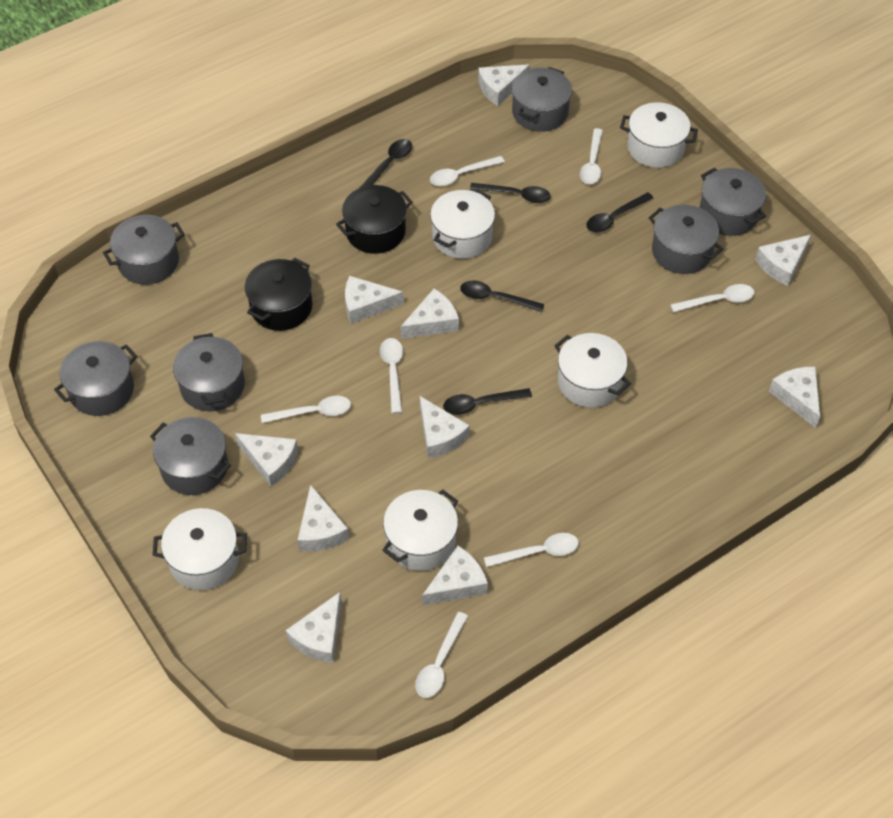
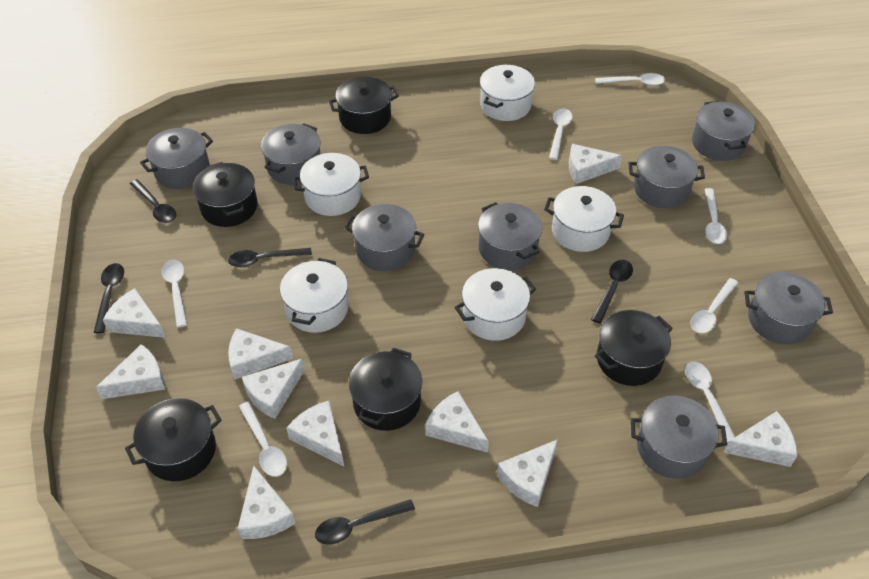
black pot: [245,258,312,331] [336,185,413,254] = 2 -> [125,398,222,481] [193,162,257,227] [328,77,399,134] [349,348,422,431] [595,310,673,386] = 5
grey pot: [54,341,137,416] [103,215,185,285] [150,417,231,495] [173,333,245,411] [512,67,572,132] [649,205,723,274] [699,168,766,236] = 7 -> [140,128,213,189] [261,123,320,185] [345,204,424,271] [478,202,542,270] [629,146,705,208] [631,396,727,479] [692,101,755,161] [744,272,833,345] = 8

